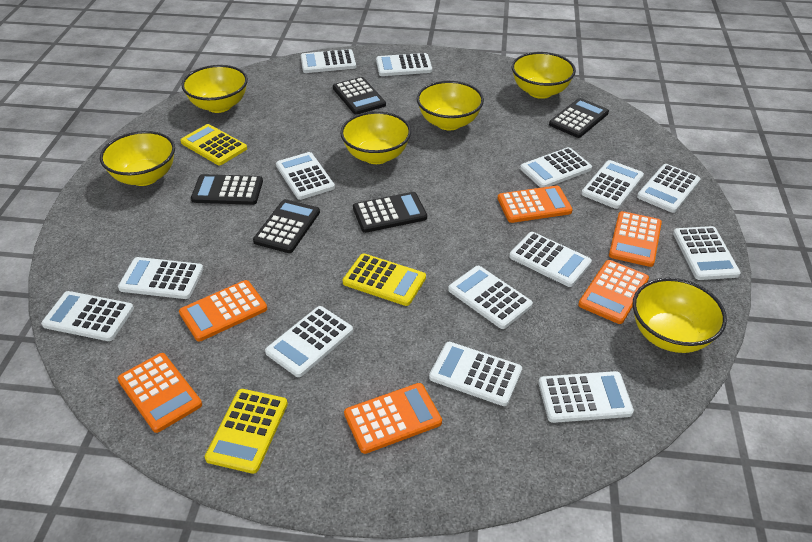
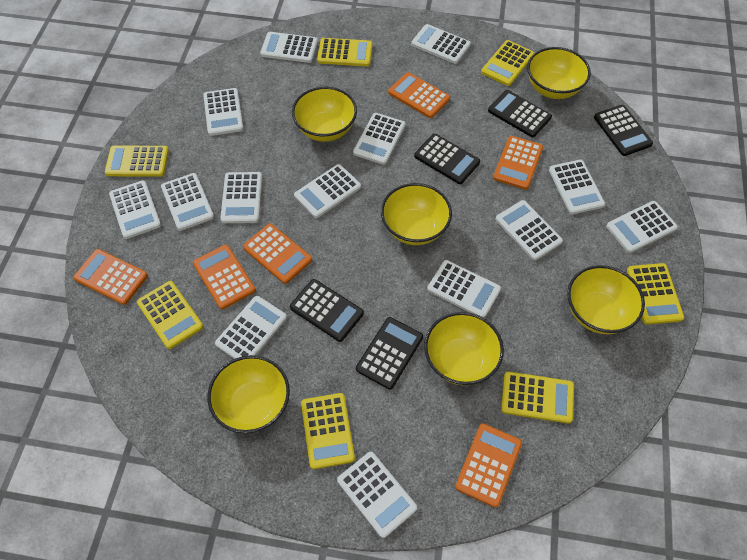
yellow calculator: [180,124,247,165] [205,389,288,474] [343,253,426,306] = 3 -> [105,145,169,177] [137,281,203,349] [301,393,355,469] [317,38,372,66] [481,40,534,86] [501,371,574,424] [627,263,684,325] = 7

